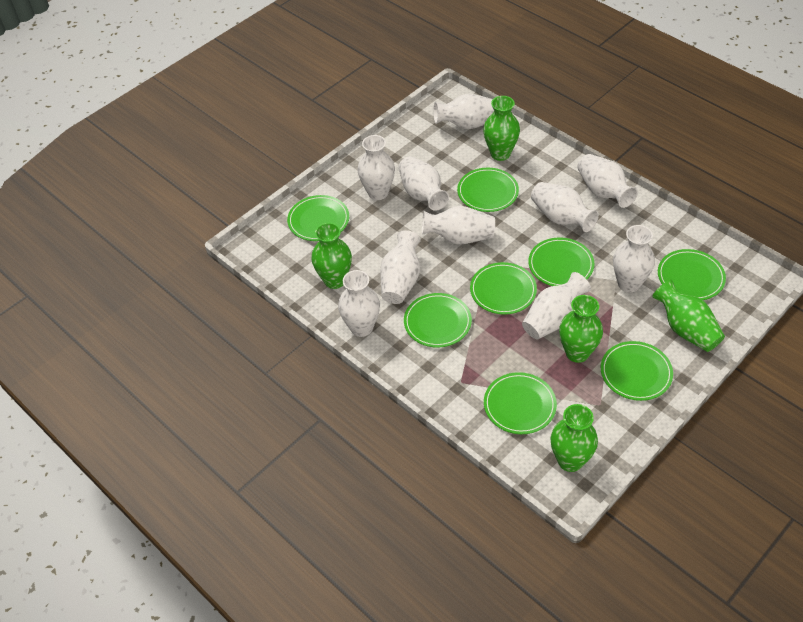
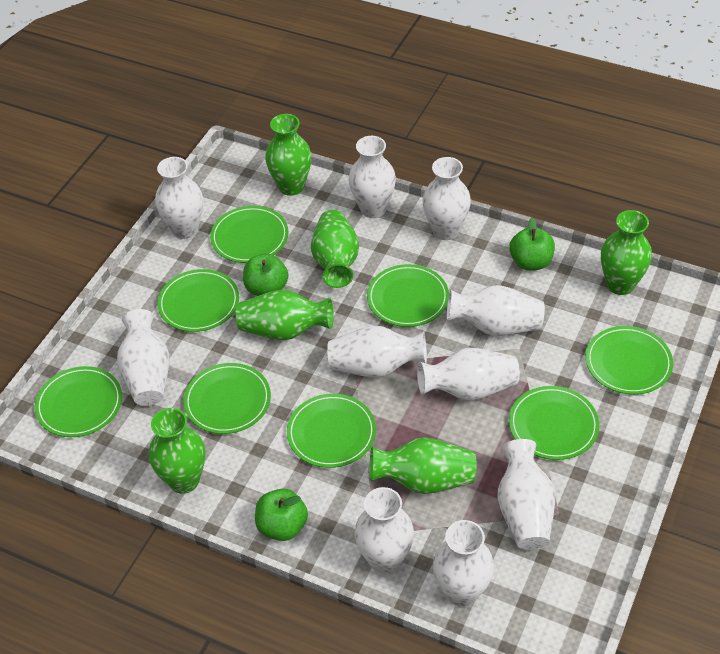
green apple: none = 0 -> [243,253,288,296] [255,489,308,541] [509,218,555,270] = 3
green vase: [312,223,352,289] [483,96,520,161] [551,404,598,472] [559,295,603,363] [652,280,725,352] = 5 -> [149,408,205,494] [236,290,334,340] [265,114,312,196] [311,210,359,288] [370,437,476,494] [601,210,652,295] = 6

